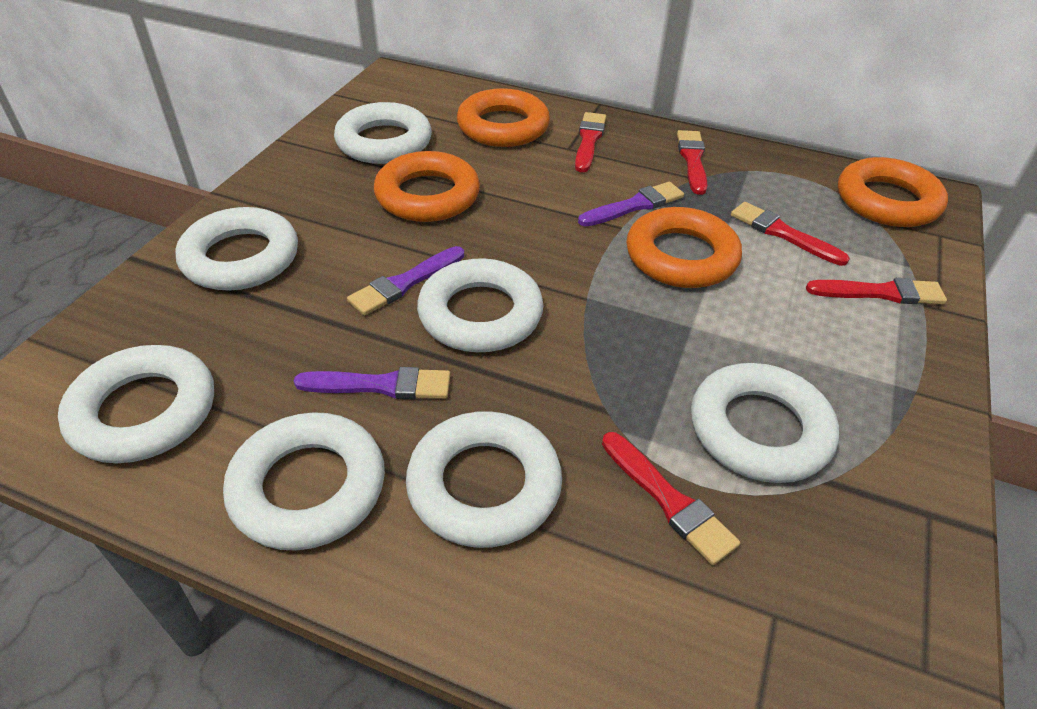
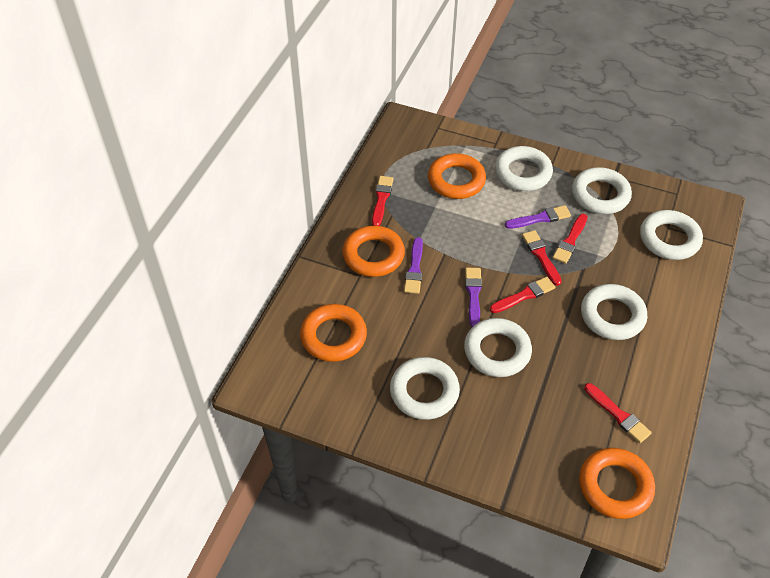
white ring: [58,345,214,463] [176,207,298,290] [223,412,385,551] [334,102,432,164] [406,411,562,548] [417,258,544,352] [691,363,839,483] = 7 -> [390,357,460,420] [464,318,532,377] [495,146,553,191] [572,167,632,214] [581,284,647,340] [640,210,703,260] = 6

